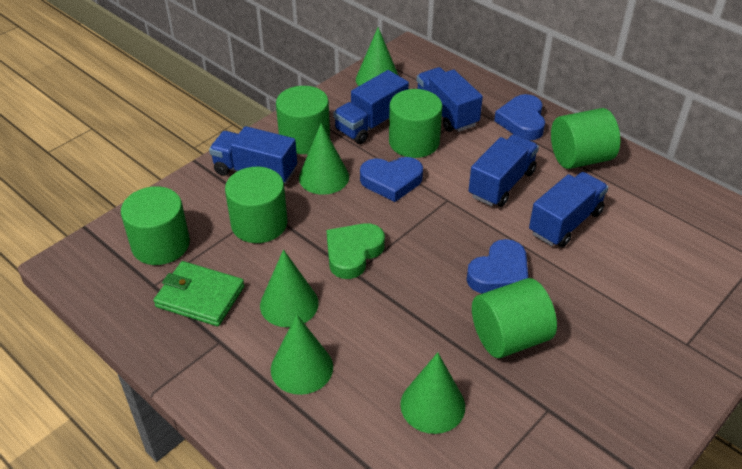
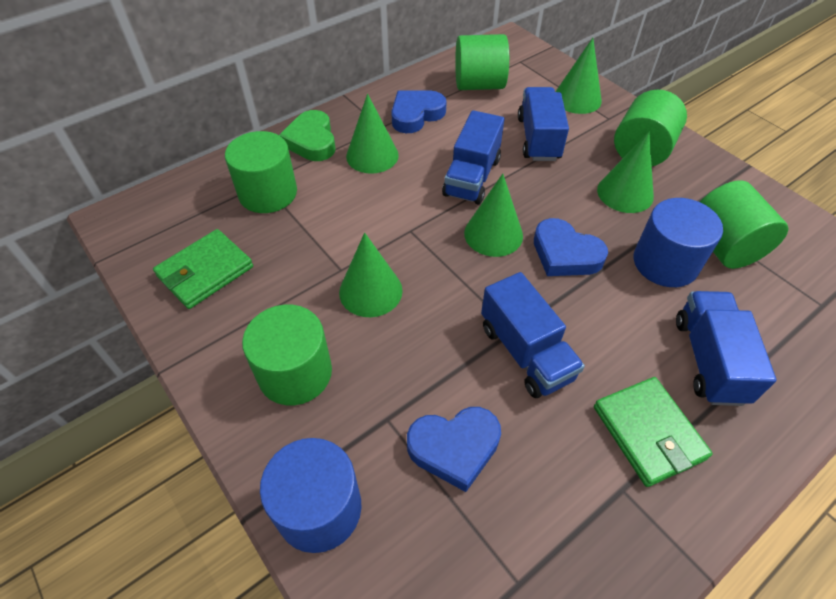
blue cylinder: none = 0 -> [260,438,362,553] [634,198,723,287] = 2
blue truck: [209,126,297,184] [333,70,409,144] [417,67,483,132] [468,134,539,207] [529,172,608,247] = 5 -> [442,110,505,205] [481,272,585,398] [518,87,569,161] [676,291,777,406] = 4
green cylinder: [121,186,190,265] [225,167,288,243] [276,86,330,154] [389,89,443,158] [472,278,557,358] [551,108,620,169] = 6 -> [225,131,297,213] [242,305,332,405] [455,34,509,90] [614,90,687,166] [700,180,789,269] = 5
green wallet: [153,261,245,326] = 1 -> [153,229,253,309] [594,377,713,487] = 2

